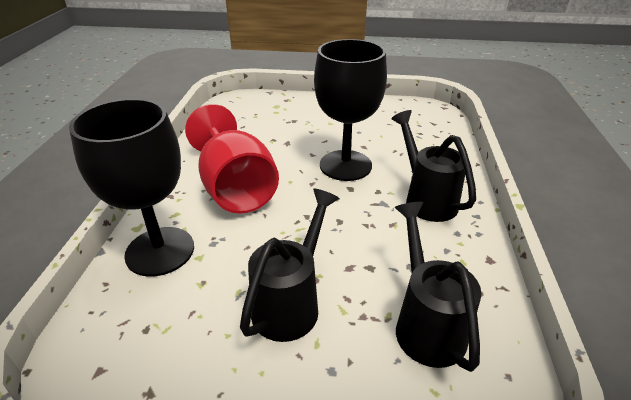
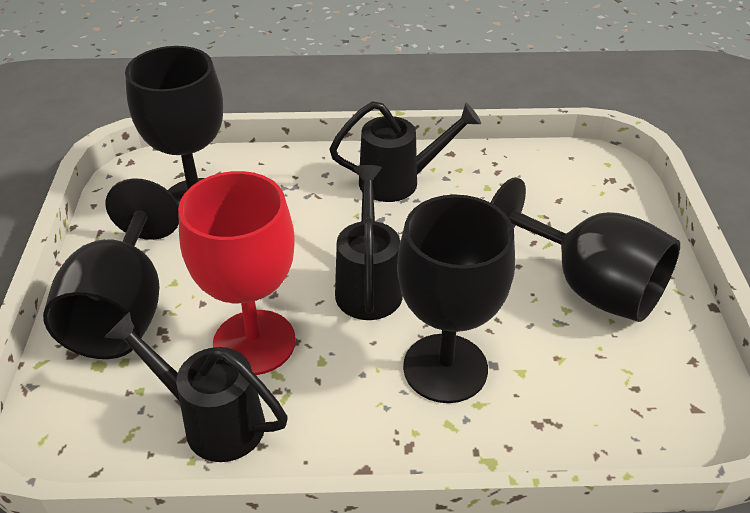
black goblet: [69,99,194,277] [314,39,387,181] = 2 -> [43,178,179,359] [125,46,223,204] [397,195,515,403] [490,177,680,322] = 4

